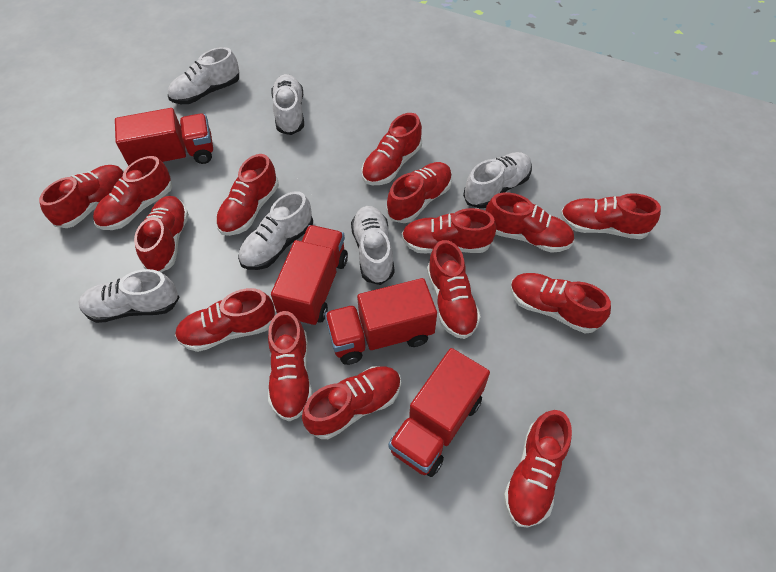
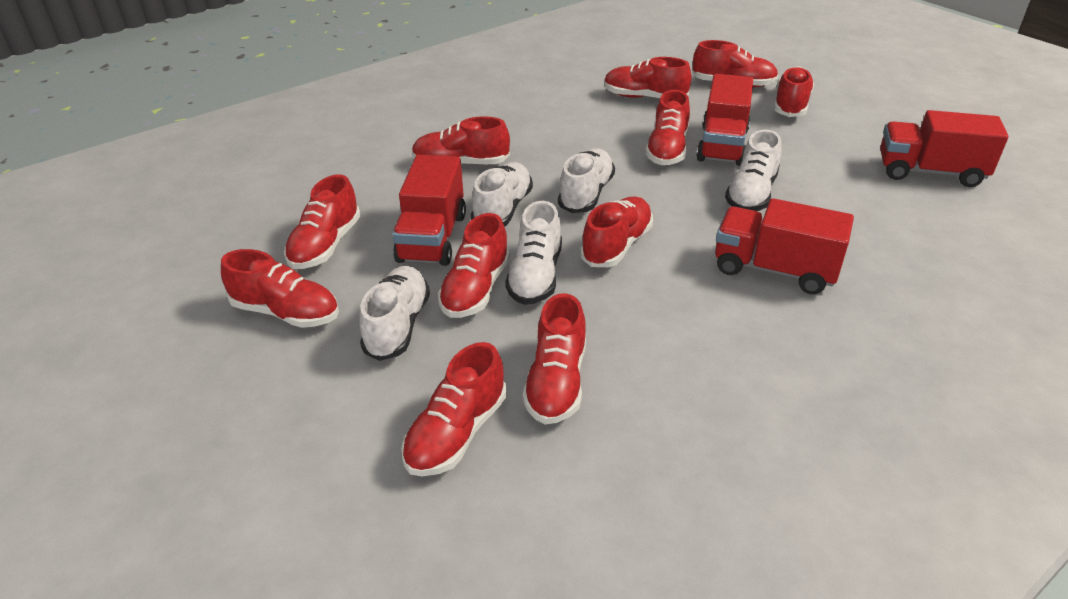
red shoe: [39,165,124,228] [93,156,172,230] [134,196,189,272] [175,288,276,352] [216,154,279,236] [268,311,312,422] [302,366,401,439] [362,113,422,185] [386,162,452,223] [402,208,496,254] [427,240,481,339] [486,192,575,253] [504,410,572,528] [510,273,611,333] [560,193,661,239] = 15 -> [221,249,339,328] [284,175,360,269] [401,342,507,477] [412,116,510,164] [438,213,510,318] [523,293,586,425] [580,197,653,267] [604,57,692,98] [645,90,690,165] [692,40,778,87] [774,66,814,117] = 11
white shoe: [78,269,180,323] [168,47,239,104] [238,191,313,270] [271,74,304,135] [351,206,394,285] [463,152,532,208] = 6 -> [359,266,430,361] [471,162,533,227] [505,201,562,305] [558,148,615,213] [725,130,782,211] = 5

